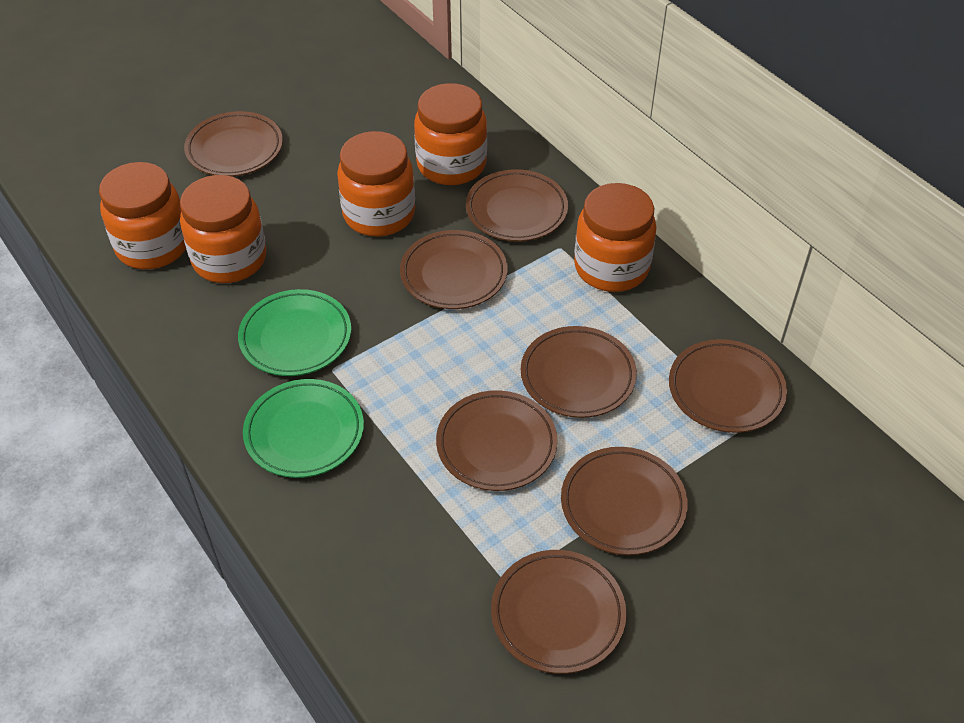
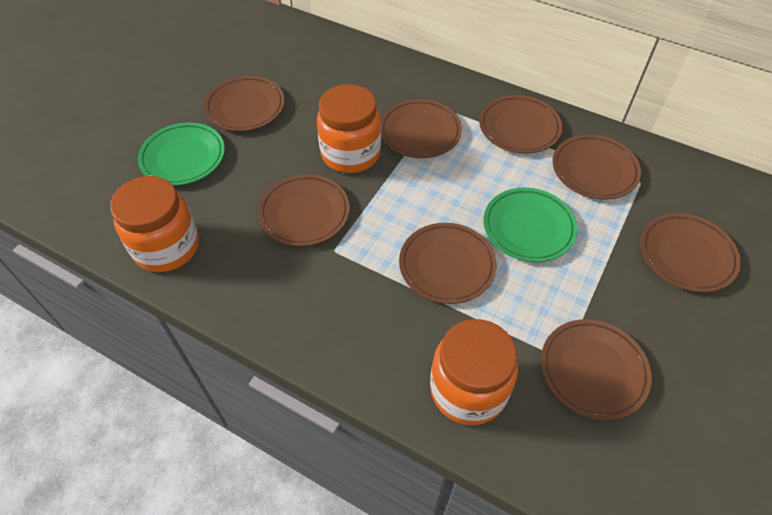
orange jar: [99,162,186,269] [180,175,266,283] [337,131,415,237] [414,83,487,185] [574,183,656,292] = 5 -> [110,176,199,272] [317,84,381,173] [430,319,518,425] = 3

